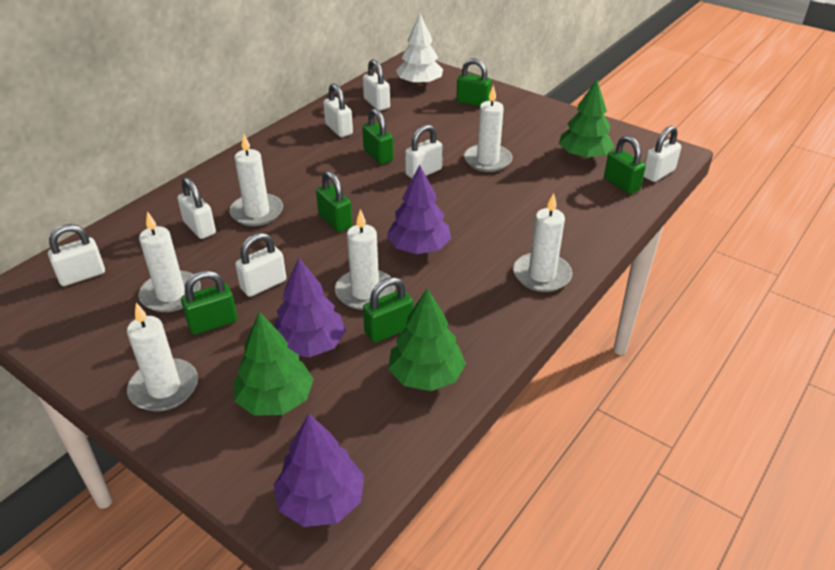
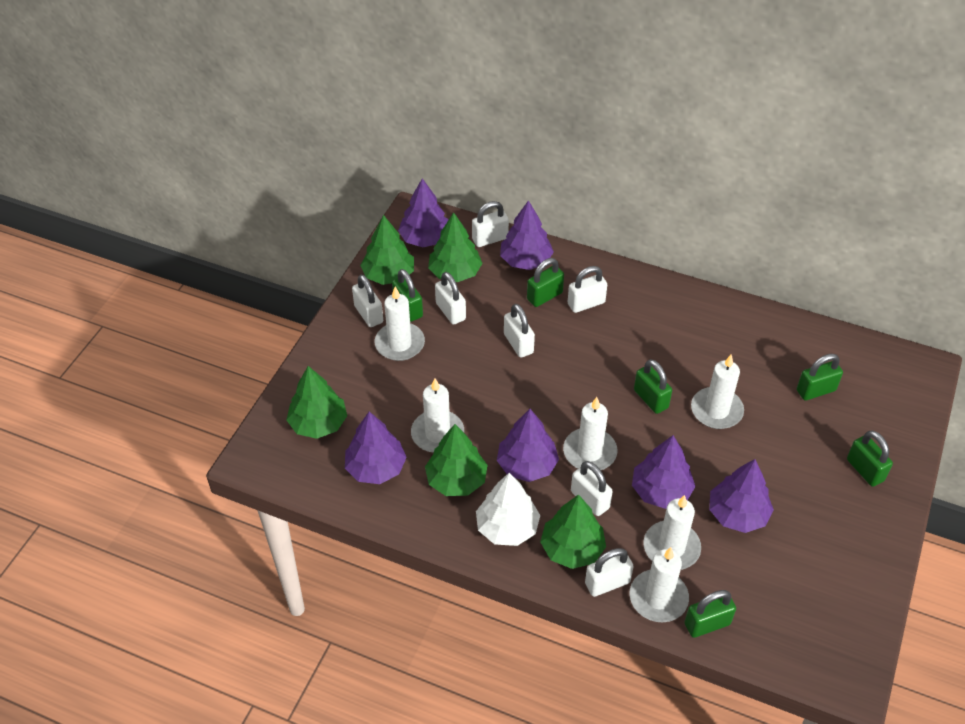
green tree: [234,312,314,416] [388,288,466,391] [559,79,614,159] = 3 -> [286,366,347,439] [360,215,414,285] [425,424,488,496] [428,212,482,282] [540,494,606,569] = 5
purple tree: [274,258,346,357] [274,413,364,527] [387,165,451,254] = 3 -> [345,412,407,484] [398,178,449,247] [497,409,559,482] [500,200,554,270] [632,435,696,509] [709,459,774,533] = 6

